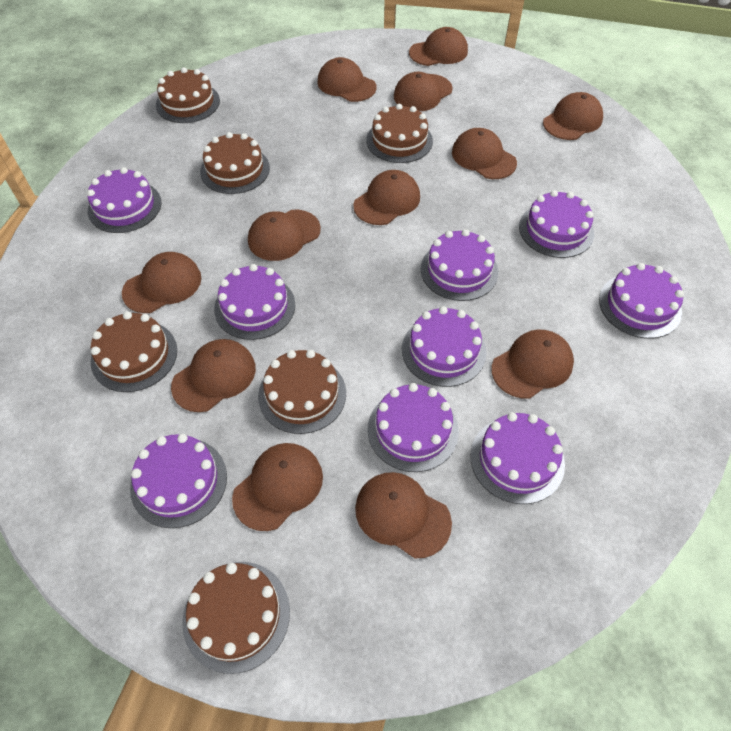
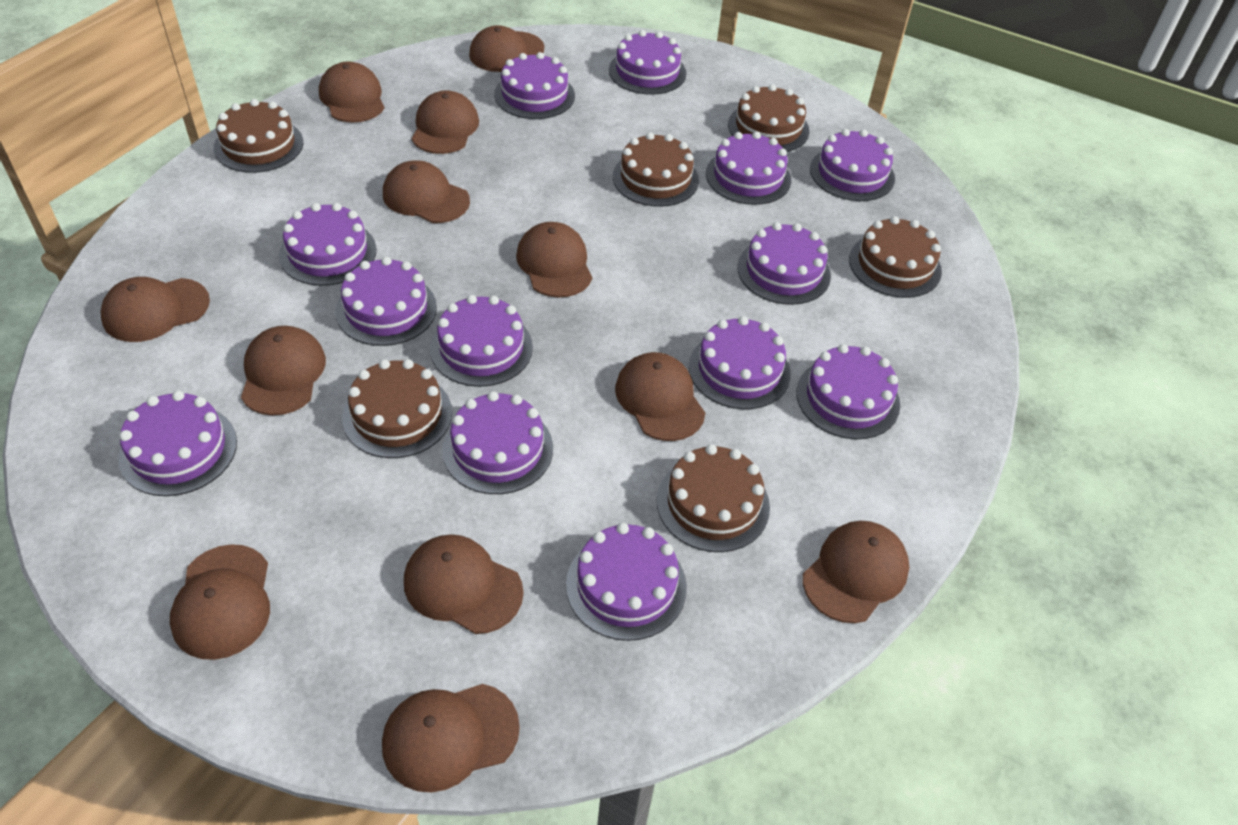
purple cake: [87,167,161,233] [130,434,227,528] [214,264,295,340] [368,383,459,472] [402,306,486,387] [420,229,498,301] [470,412,565,504] [519,190,594,258] [599,263,684,339] = 9 -> [118,391,237,496] [279,203,377,286] [335,257,437,346] [430,295,533,387] [442,391,553,494] [494,52,575,119] [566,523,687,641] [609,30,686,95] [689,316,791,409] [706,132,791,205] [737,222,831,305] [796,344,900,439] [810,129,895,201] = 13

